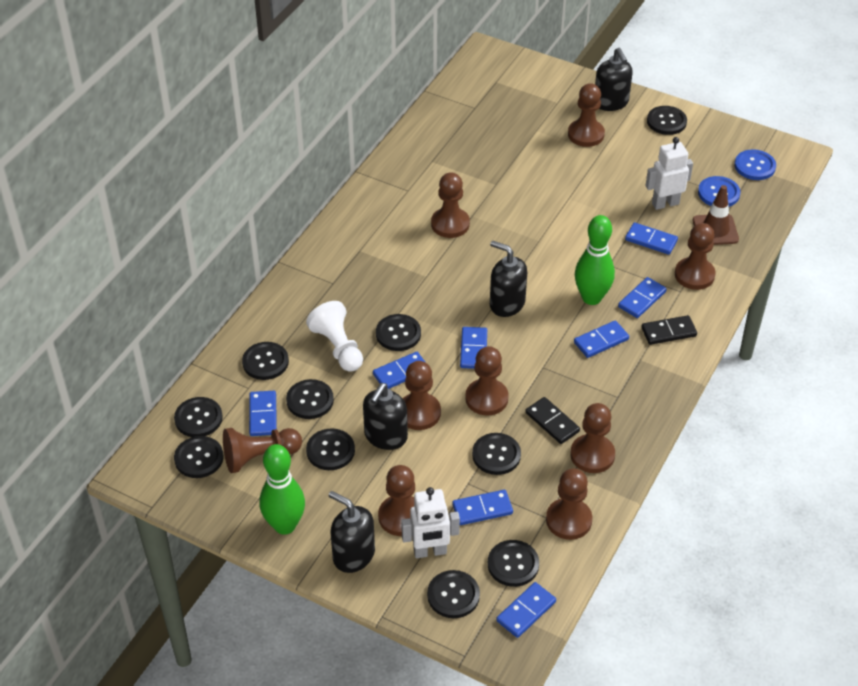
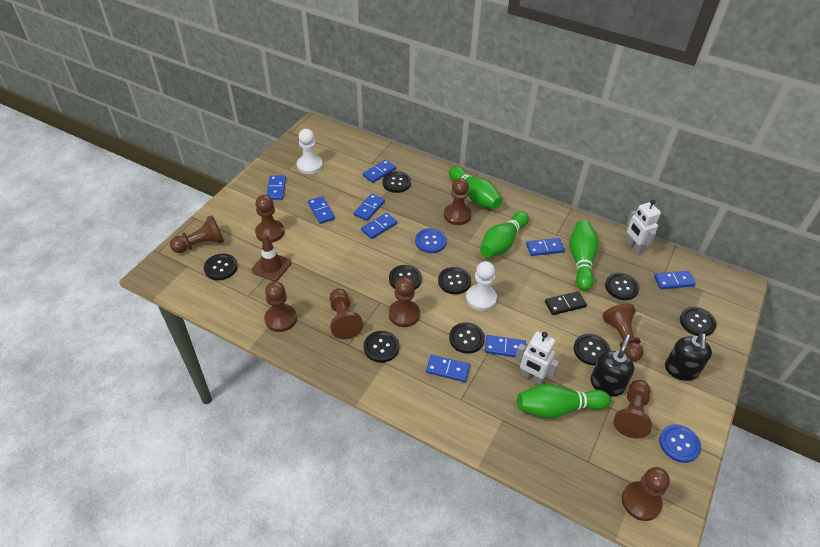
black button: [174,397,223,437] [174,436,224,478] [242,342,289,380] [286,379,334,419] [306,428,355,470] [376,314,421,351] [427,570,480,618] [472,433,521,475] [488,540,539,587] [647,106,687,135] = 10 -> [204,254,238,280] [364,331,399,363] [382,171,411,193] [389,265,422,290] [438,267,471,294] [449,322,485,354] [574,334,610,366] [605,273,639,300] [680,307,716,336] = 9
black domino: [525,397,580,444] [641,315,697,345] = 2 -> [545,291,587,315] = 1
black soap dispenser: [329,491,375,573] [363,383,408,450] [490,241,527,317] [595,48,633,111] = 4 -> [590,335,634,396] [665,333,712,381] = 2
blue domino: [249,391,277,436] [373,352,426,389] [452,490,513,525] [460,327,487,369] [496,582,556,638] [574,321,629,358] [618,277,667,318] [625,222,678,255] = 8 -> [267,176,286,200] [308,196,335,224] [354,194,385,221] [361,213,397,239] [363,160,396,183] [426,355,470,382] [485,335,526,357] [526,238,565,256] [654,271,696,289] = 9
green bowling pin: [260,444,305,535] [575,215,615,305] = 2 -> [449,166,502,209] [480,211,529,258] [517,384,611,419] [569,220,598,291] = 4
white pawn: [306,301,363,372] = 1 -> [297,129,323,174] [466,261,497,311] = 2

